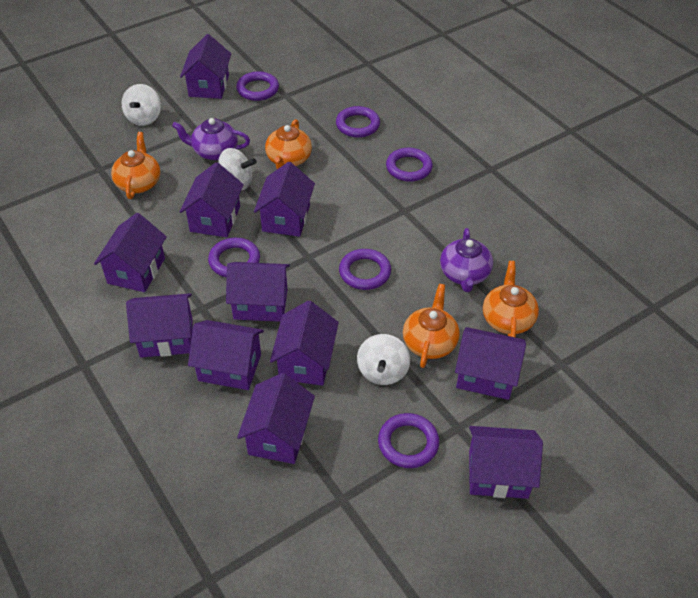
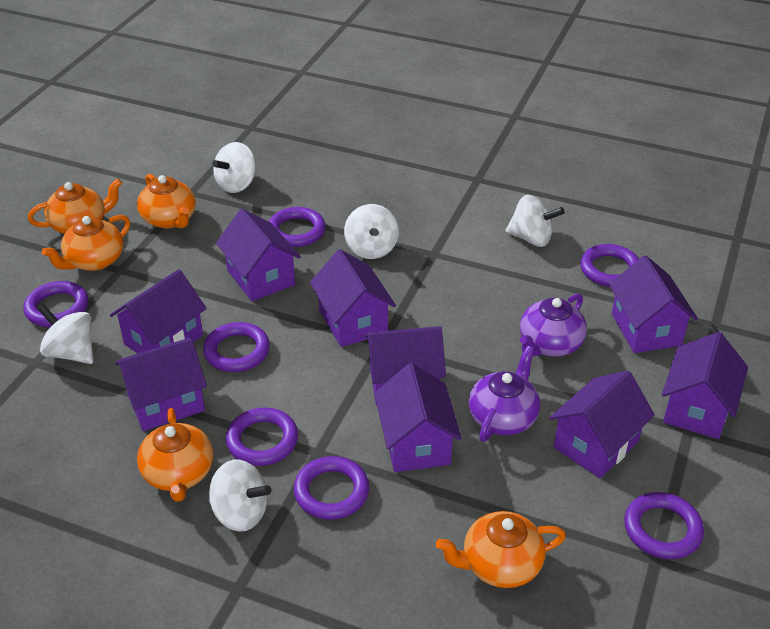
orange teapot: [111,132,160,199] [265,119,312,169] [403,284,460,368] [483,261,539,337] = 4 -> [28,179,122,234] [42,215,130,271] [137,174,196,228] [137,408,213,502] [436,511,566,588] = 5
purple house: [94,213,167,292] [126,293,193,357] [180,34,231,99] [180,162,244,237] [188,320,264,390] [226,262,290,322] [237,373,315,464] [254,162,315,237] [270,300,339,386] [455,327,526,400] [469,426,543,499] = 11 -> [110,269,207,353] [115,338,207,431] [216,209,301,301] [310,249,396,347] [365,326,446,406] [374,363,462,472] [549,371,655,478] [609,255,698,353] [662,332,748,439] = 9
purple ring: [208,238,260,277] [236,71,279,101] [336,106,380,138] [339,249,391,290] [378,413,439,468] [386,148,433,182] = 6 -> [23,281,89,327] [203,322,270,372] [226,408,298,466] [269,207,325,247] [294,456,369,520] [580,244,639,287] [624,492,704,559] = 7
white spinning top: [122,84,161,126] [218,148,257,190] [357,334,410,385] = 3 -> [38,304,93,364] [209,460,271,532] [212,142,256,193] [344,204,399,259] [505,195,565,247] = 5

